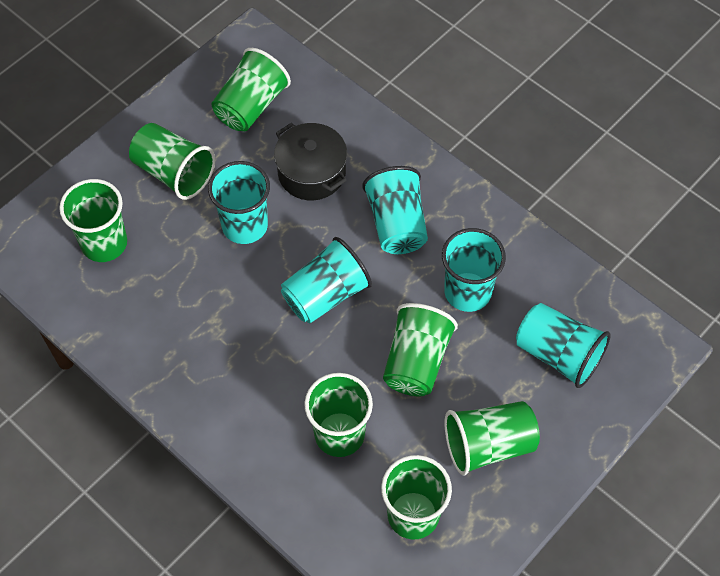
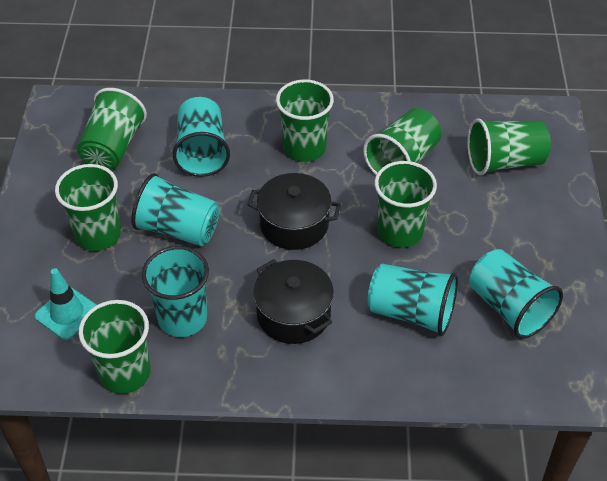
black pot: [274,123,347,200] = 1 -> [247,173,341,250] [253,259,334,344] = 2
turquoise traffic cone: none = 0 -> [35,268,96,340] = 1

